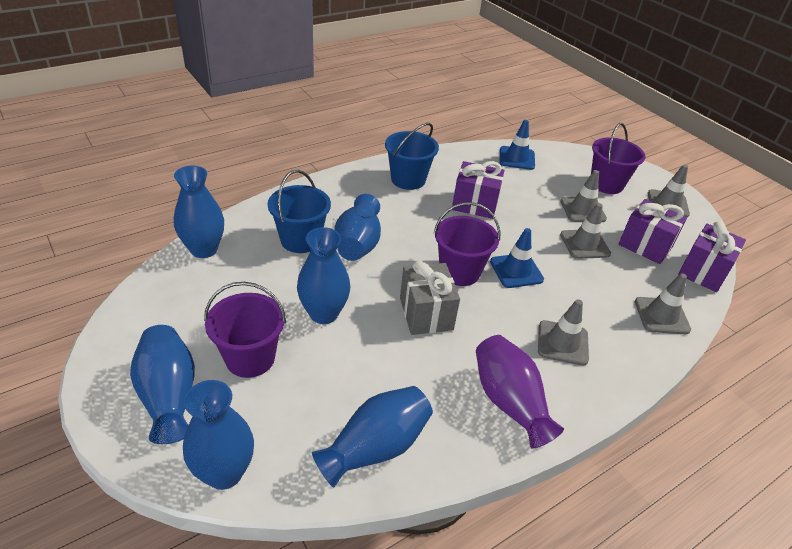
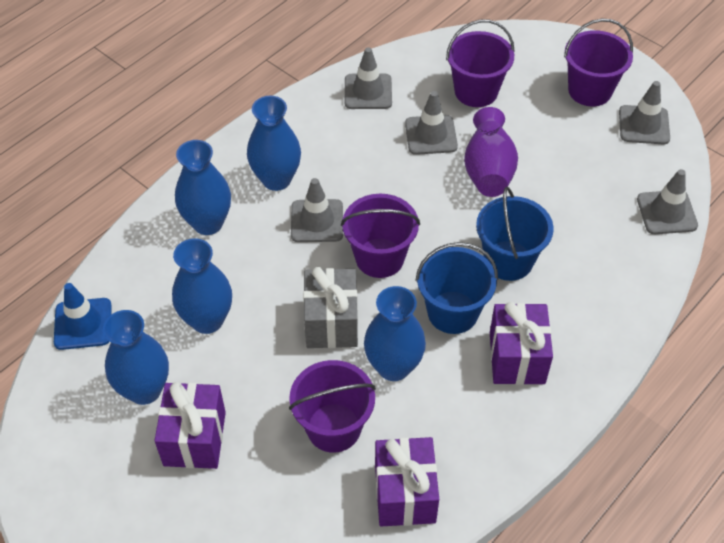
blue traffic cone: [490,228,544,288] [499,120,535,170] = 2 -> [54,283,112,350] = 1
blue vase: [130,325,195,444] [174,166,224,258] [183,380,254,490] [297,227,350,324] [312,386,433,488] [334,194,381,261] = 6 -> [103,310,169,405] [172,238,232,334] [175,140,231,235] [247,96,301,191] [364,286,426,381] = 5
purple bucket: [204,282,286,378] [434,202,500,286] [591,123,645,194] = 3 -> [289,360,376,453] [341,194,420,278] [446,19,515,107] [564,19,633,106] = 4

